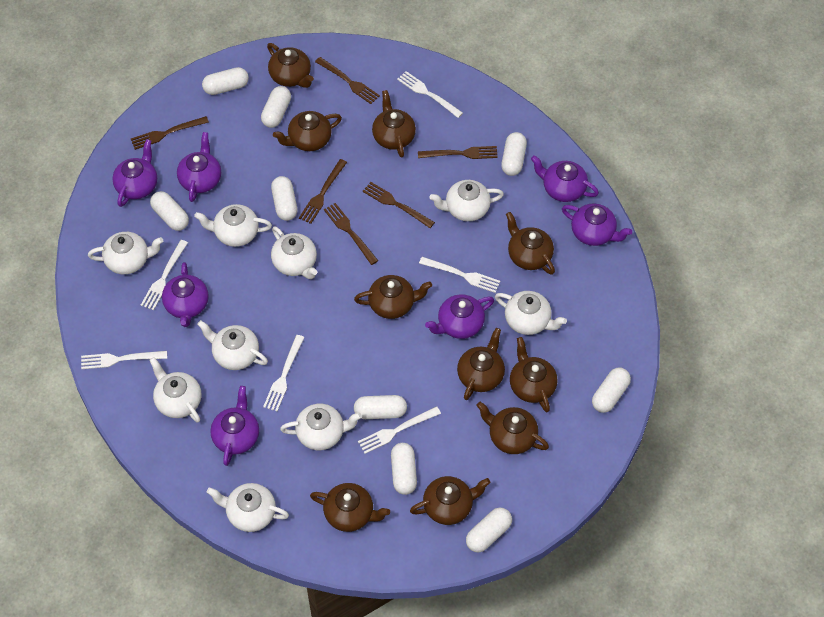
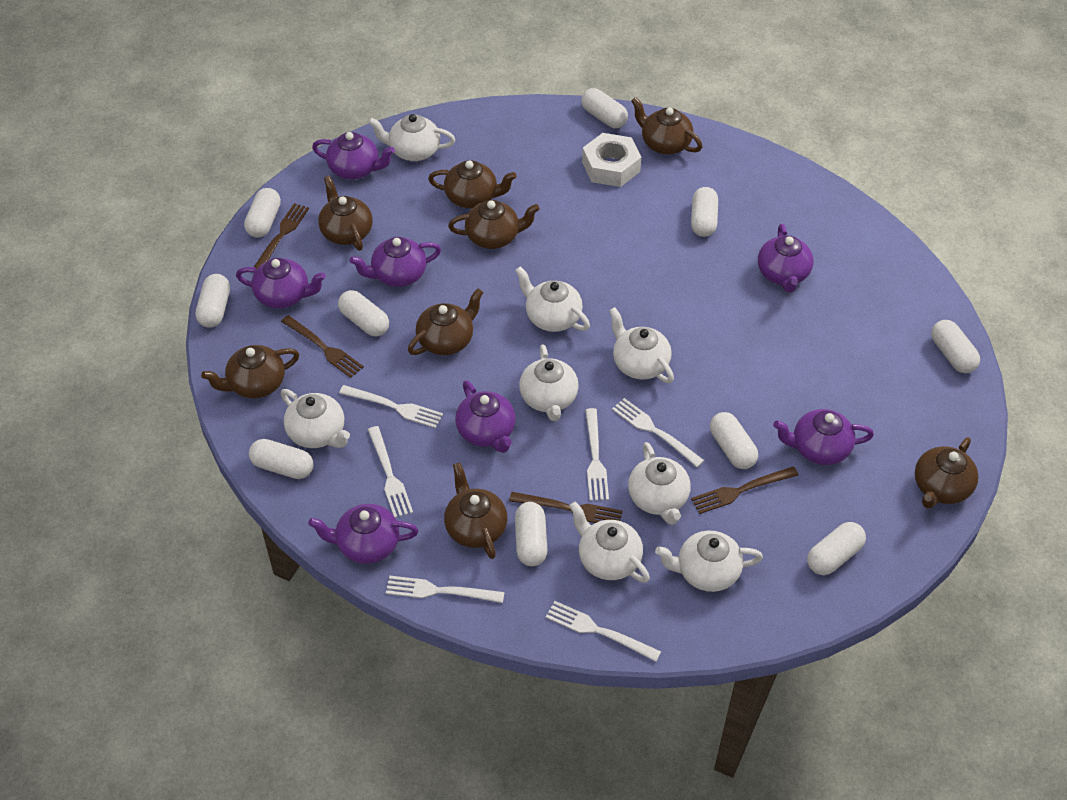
brown fork: [131,116,209,150] [299,159,347,224] [315,57,380,104] [324,203,378,265] [363,182,435,228] [418,146,498,159] = 6 -> [254,203,309,270] [281,315,364,378] [509,492,623,523] [691,466,798,514] = 4
brown teapot: [267,43,314,88] [273,111,342,151] [310,483,390,532] [354,275,432,319] [372,90,416,157] [410,476,490,525] [457,328,505,400] [477,402,549,454] [506,212,555,275] [510,337,558,412] = 10 -> [201,345,299,399] [318,176,373,251] [408,288,483,355] [428,160,517,208] [444,462,507,559] [448,200,540,249] [631,97,702,155] [915,437,979,508] = 8
white capsule: [150,191,189,231] [202,67,249,95] [261,86,291,128] [271,176,297,221] [354,395,407,419] [391,443,417,495] [466,508,512,552] [501,132,527,176] [592,368,631,413] = 9 -> [196,274,230,328] [244,188,281,237] [249,439,313,479] [338,290,389,337] [515,502,548,566] [581,88,628,128] [691,187,718,237] [710,412,758,469] [807,522,866,575] [931,320,980,373] = 10
white nut: none = 0 -> [582,133,641,187] = 1
white teapot: [88,232,163,274] [149,357,202,423] [194,204,272,247] [197,320,268,370] [207,483,289,532] [271,226,317,279] [280,404,362,450] [429,180,504,221] [495,291,567,335] = 9 -> [281,389,350,448] [368,114,455,161] [515,266,590,332] [519,344,579,421] [570,502,650,583] [609,307,674,383] [628,442,691,525] [655,531,763,592] = 8

